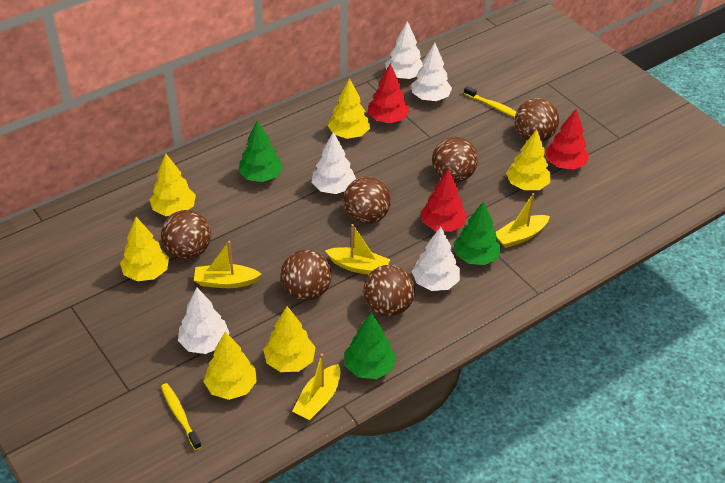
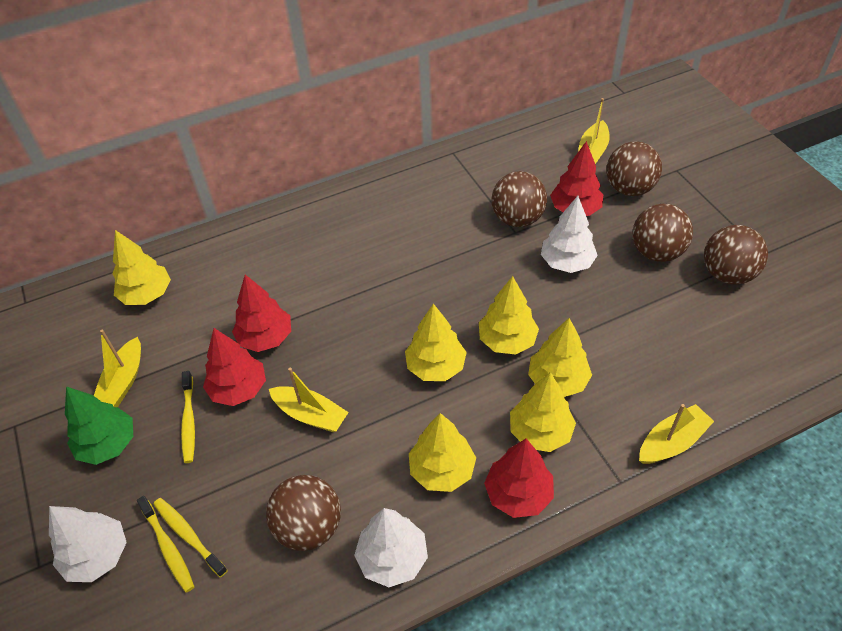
brown ball: [161,210,211,259] [281,250,332,301] [343,176,391,224] [363,265,415,316] [432,137,478,182] [515,98,559,142] = 6 -> [266,475,341,551] [491,171,547,227] [606,141,662,196] [632,204,693,262] [704,225,768,285] = 5
green tree: [238,120,283,182] [344,312,396,379] [454,201,501,265] = 3 -> [65,386,133,465] = 1
red tree: [368,64,410,123] [421,169,467,232] [545,109,589,170] = 3 -> [203,328,266,406] [232,275,291,352] [484,439,554,518] [550,141,603,216] = 4
white tree: [178,288,230,354] [312,132,356,194] [385,21,423,79] [411,43,452,101] [412,227,460,291] = 5 -> [49,506,127,582] [354,508,428,587] [541,196,598,273] = 3
yellow toothbrush: [161,383,202,450] [464,86,517,117] = 2 -> [137,496,195,593] [153,498,228,577] [181,371,195,463] = 3

